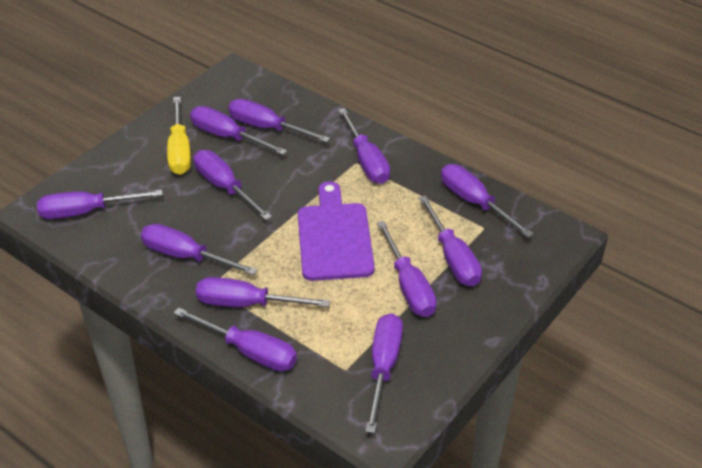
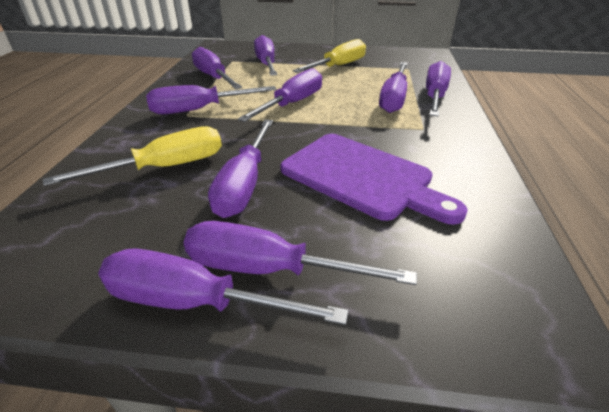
purple screwdriver: [37,190,163,219] [141,224,258,275] [174,307,297,372] [190,106,287,155] [194,150,272,220] [196,277,330,307] [228,99,330,143] [338,108,390,184] [366,313,403,433] [377,221,437,317] [419,195,482,286] [441,164,534,238] = 12 -> [98,248,349,325] [146,85,276,114] [183,221,417,285] [192,47,242,89] [208,120,273,218] [238,68,322,122] [254,35,277,76] [379,62,408,113] [426,61,451,116] = 9
yellow screwdriver: [167,97,191,175] = 1 -> [43,126,222,186] [292,39,366,73] = 2

